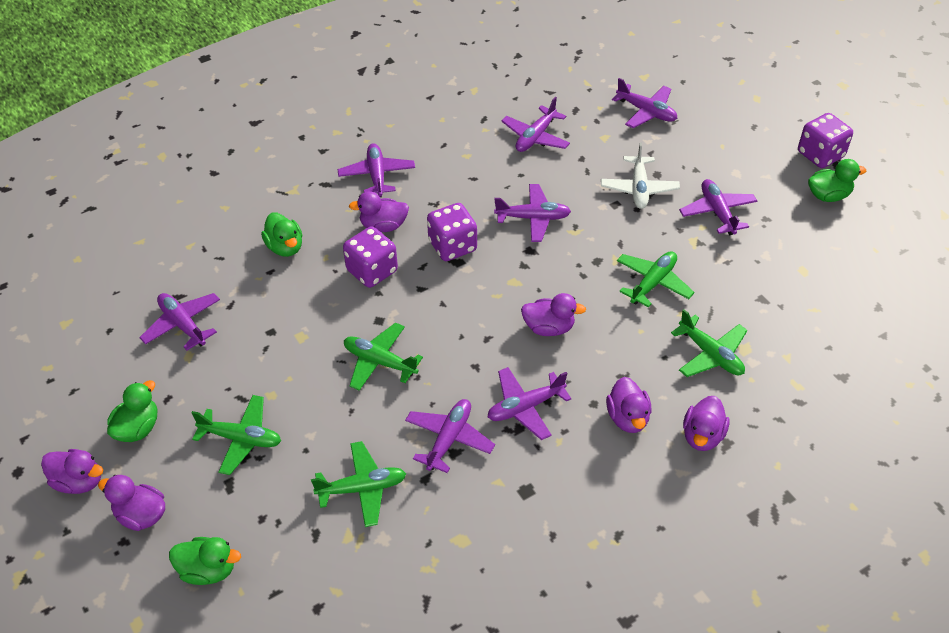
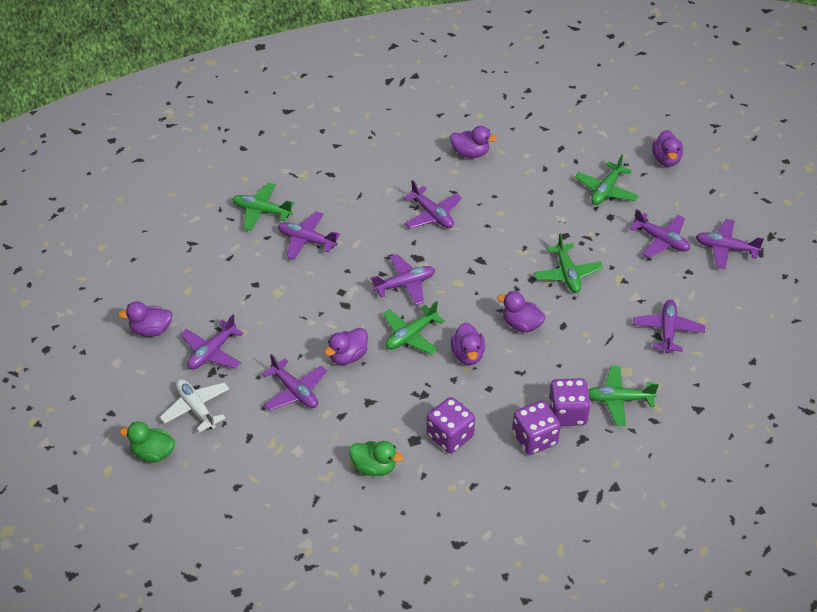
green duck: [107,380,157,442] [169,537,241,585] [261,213,302,257] [808,159,866,202] = 4 -> [120,422,175,463] [349,441,403,476] = 2

